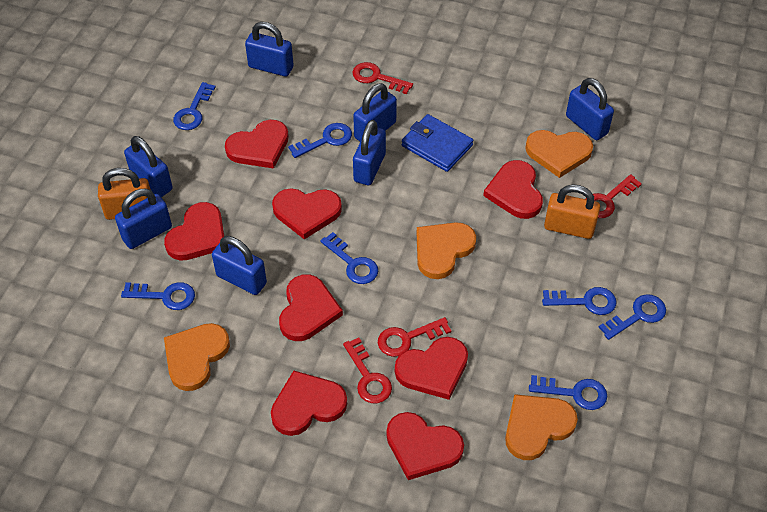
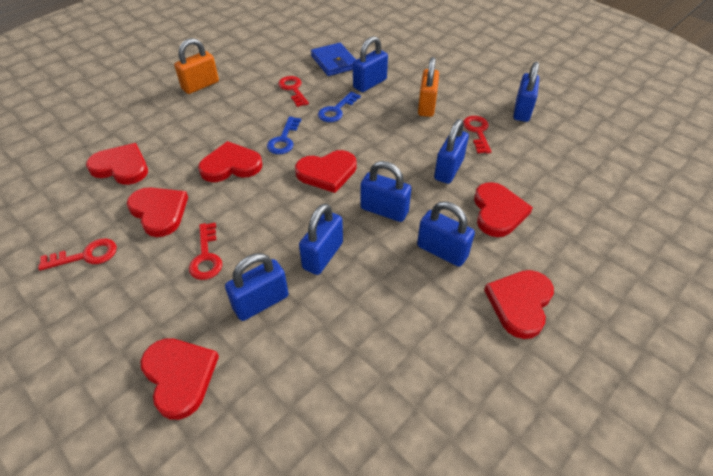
blue key: [121,282,195,310] [173,82,216,130] [288,123,352,158] [320,232,378,284] [529,375,607,410] [542,287,616,315] [598,294,666,340] = 7 -> [267,116,301,154] [318,91,361,122] = 2
orange heart: [164,323,230,391] [417,222,476,279] [505,394,578,460] [525,130,593,178] = 4 -> none = 0
red heart: [164,202,224,261] [225,120,289,169] [271,371,347,436] [272,188,342,240] [279,274,343,341] [386,412,464,480] [395,337,468,400] [483,160,543,219] = 8 -> [86,143,148,185] [127,187,188,237] [140,338,219,420] [198,141,262,182] [295,150,357,193] [474,182,533,237] [484,270,554,339] = 7

